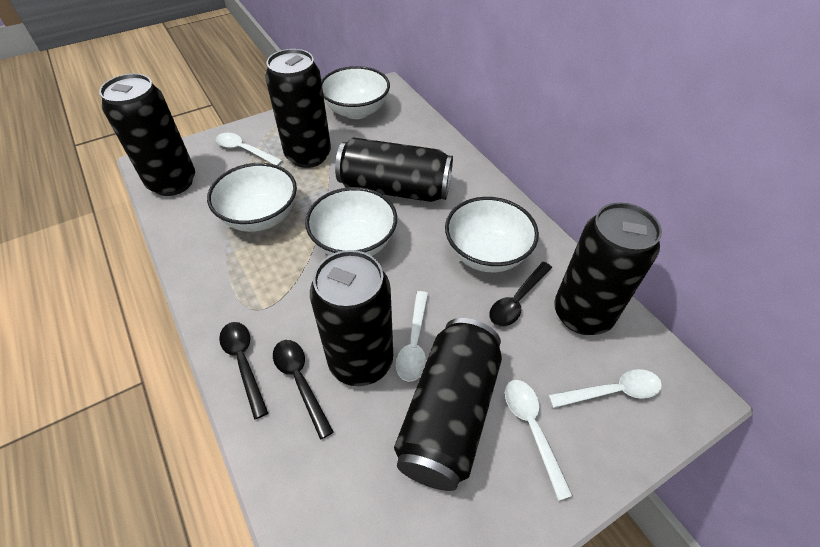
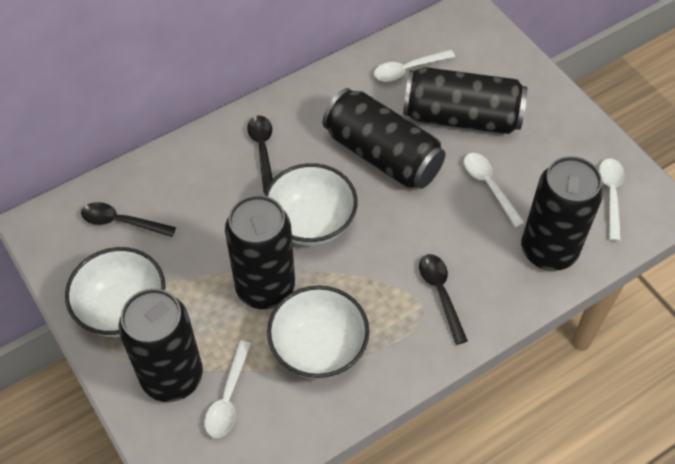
black can: [99,73,195,196] [265,49,331,168] [310,250,393,386] [335,137,453,202] [394,318,502,491] [554,202,662,335] = 6 -> [118,288,203,402] [225,195,295,309] [323,88,446,189] [403,67,527,134] [521,156,603,271] = 5
white bowl: [207,163,297,232] [305,187,397,256] [321,66,390,119] [445,197,539,272] = 4 -> [65,247,165,337] [264,163,358,246] [267,286,369,379] = 3

